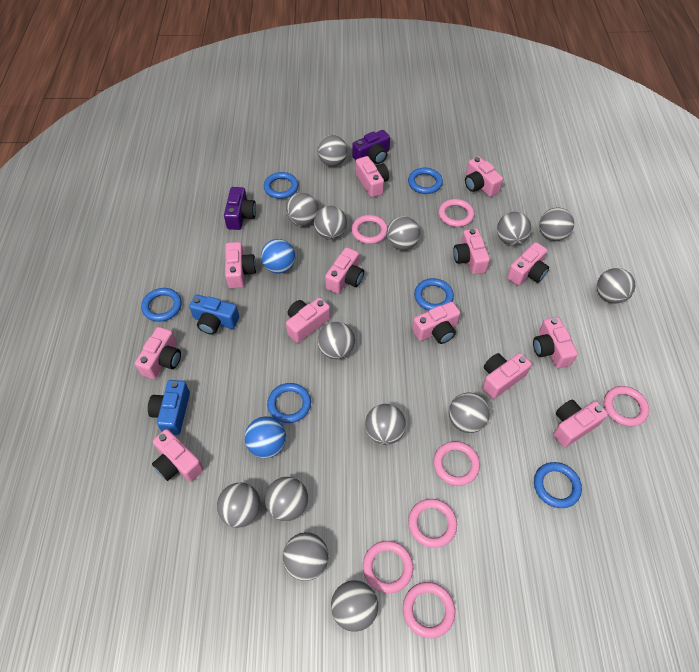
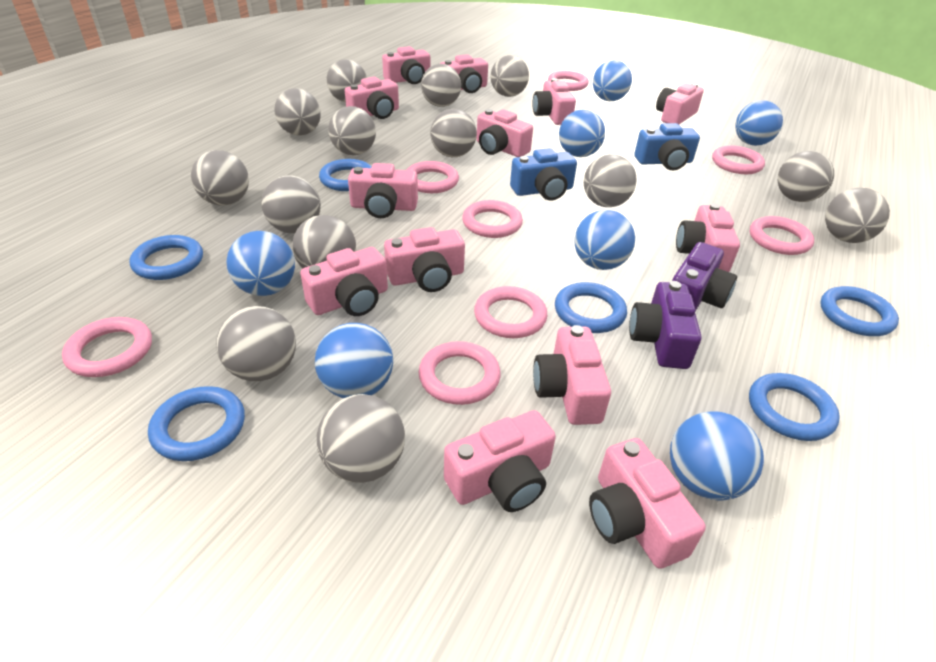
blue ball: [245,416,286,458] [261,239,296,274] = 2 -> [227,231,295,296] [315,323,393,398] [559,109,605,157] [574,210,635,270] [593,60,632,101] [670,412,764,501] [735,100,783,146] = 7
pink ring: [351,215,387,244] [363,541,413,593] [403,582,455,638] [408,499,457,548] [433,441,480,486] [438,199,474,227] [604,386,649,427] = 7 -> [62,317,152,377] [406,161,459,193] [419,341,501,405] [462,200,523,238] [474,286,547,338] [548,71,589,91] [712,145,765,174] [750,216,814,255] = 8

